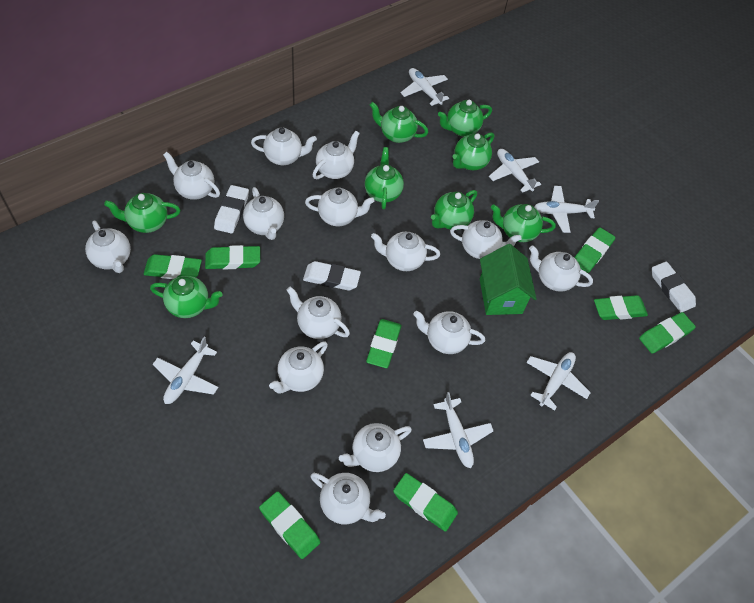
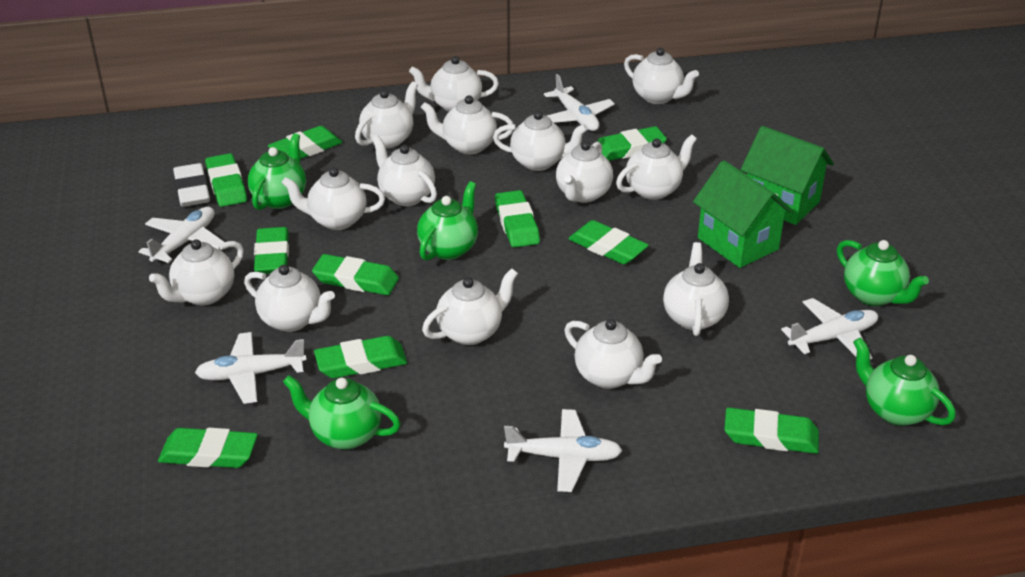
green eraser: [143,254,202,279] [205,245,260,270] [259,491,320,559] [366,319,401,368] [393,473,458,532] [574,227,615,273] [594,295,648,320] [639,312,696,354] = 8 -> [158,428,258,468] [205,153,247,207] [254,227,289,274] [268,126,342,159] [312,254,399,295] [314,336,407,378] [495,190,540,247] [568,220,649,264] [597,126,667,161] [724,407,819,454] = 10
green house: [480,244,537,315] = 1 -> [693,160,794,268] [741,126,834,225] = 2
green teapot: [104,193,180,233] [150,275,222,318] [365,147,404,209] [370,102,428,143] [431,190,477,230] [438,100,492,136] [452,132,494,170] [491,204,556,242] = 8 -> [248,133,306,210] [283,375,401,450] [417,181,478,261] [837,240,929,306] [853,337,956,426] = 5
white eraser: [214,185,249,234] [303,261,361,291] [652,261,696,312] = 3 -> [173,163,210,207] = 1
white plane: [153,336,219,404] [401,68,449,106] [423,392,493,468] [489,149,541,193] [526,352,591,411] [534,186,599,233] = 6 -> [138,207,224,263] [195,332,306,404] [504,409,623,492] [544,74,615,131] [781,298,878,359] = 5

